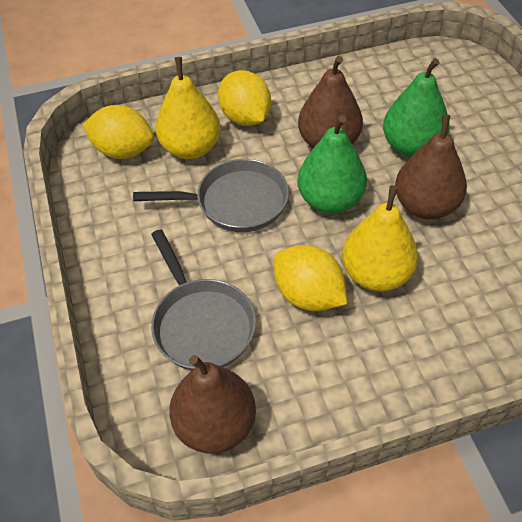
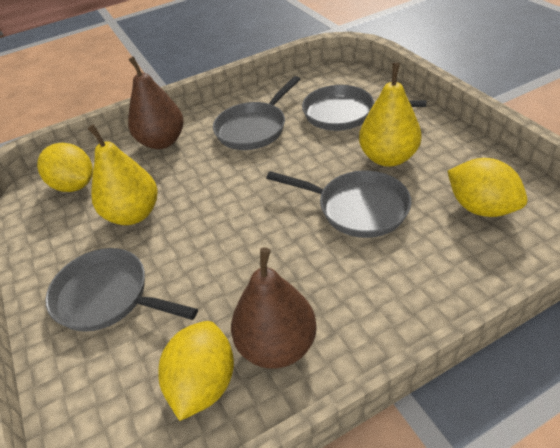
brown pear: [169,355,256,454] [298,56,363,148] [395,114,467,219] = 3 -> [128,56,184,149] [231,247,317,369] = 2
green pear: [298,115,367,213] [383,58,450,157] = 2 -> none = 0
grey pan: [133,159,289,232] [151,229,256,371] = 2 -> [45,248,198,332] [213,76,300,150] [266,170,411,238] [302,85,426,131] = 4

